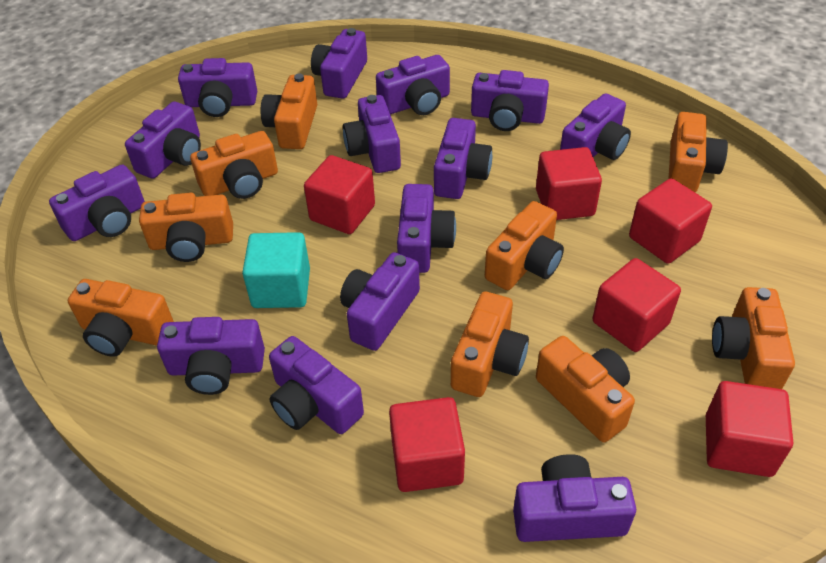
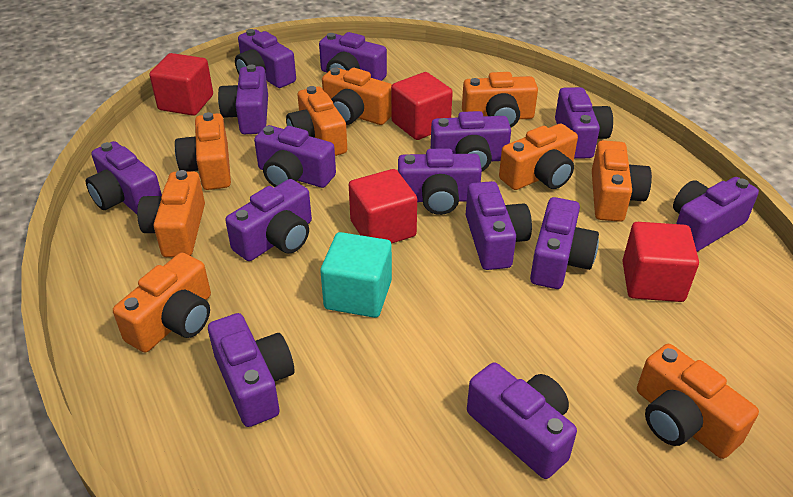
red cube: [304,155,375,234] [389,397,465,492] [536,147,602,220] [593,258,681,352] [629,178,712,264] [706,381,793,477] = 6 -> [149,53,213,116] [349,169,417,244] [391,72,453,140] [622,222,699,302] = 4

